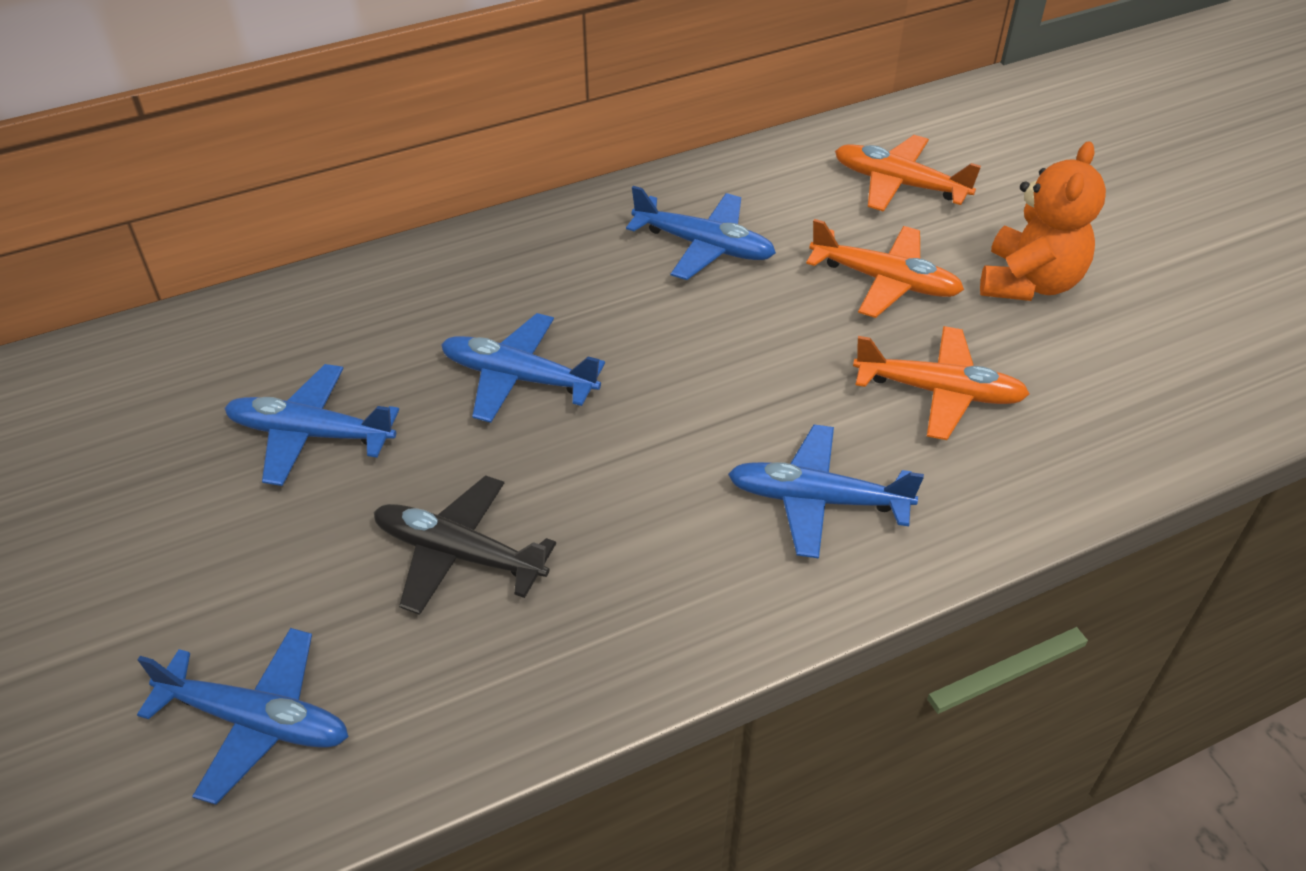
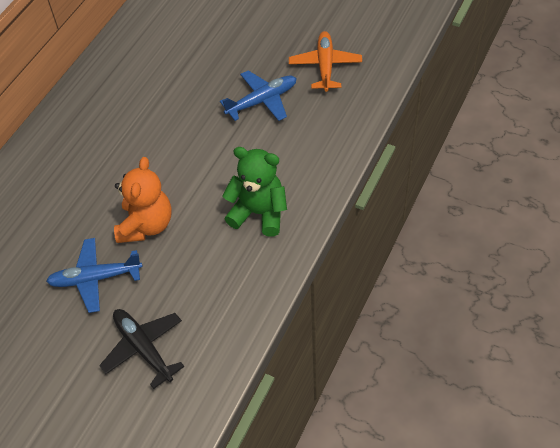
blue plane: [137,628,349,805] [224,364,399,486] [441,313,605,423] [626,186,776,280] [728,424,924,559] = 5 -> [46,238,143,313] [220,70,297,121] = 2
green teddy bear: none = 0 -> [222,147,287,237] = 1
orange plane: [806,219,964,318] [835,135,981,212] [853,326,1030,440] = 3 -> [289,31,362,92] = 1

